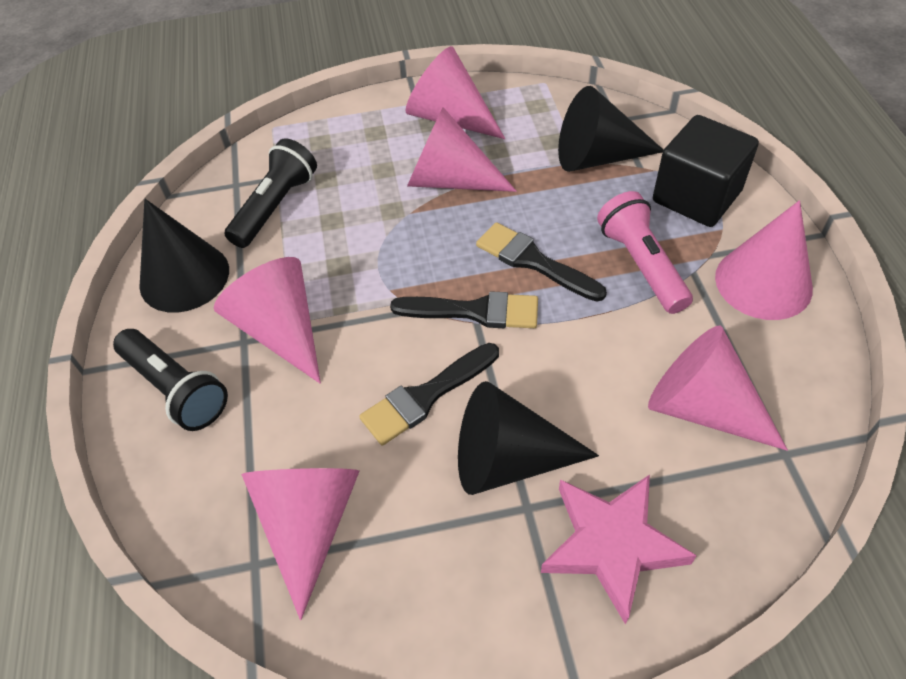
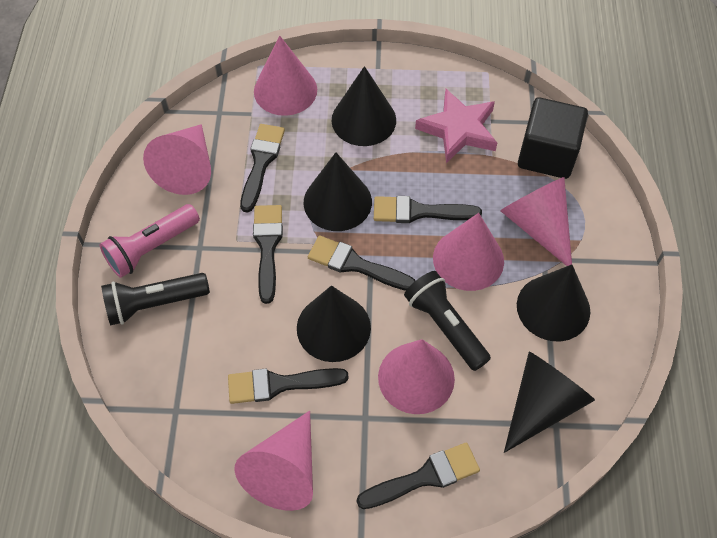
black brush: [359,343,499,446] [390,291,538,328] [476,222,607,302] = 3 -> [228,368,349,404] [240,124,285,213] [253,205,283,304] [308,236,415,291] [357,442,480,509] [374,196,482,223] = 6
black cone: [139,199,229,313] [458,381,599,495] [558,86,663,172] = 3 -> [297,285,371,362] [304,152,372,231] [331,66,396,146] [504,352,595,453] [517,264,590,341] = 5

